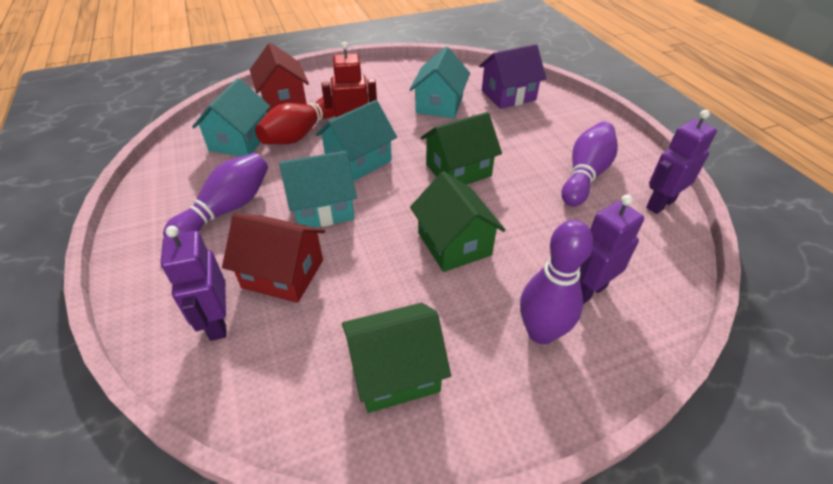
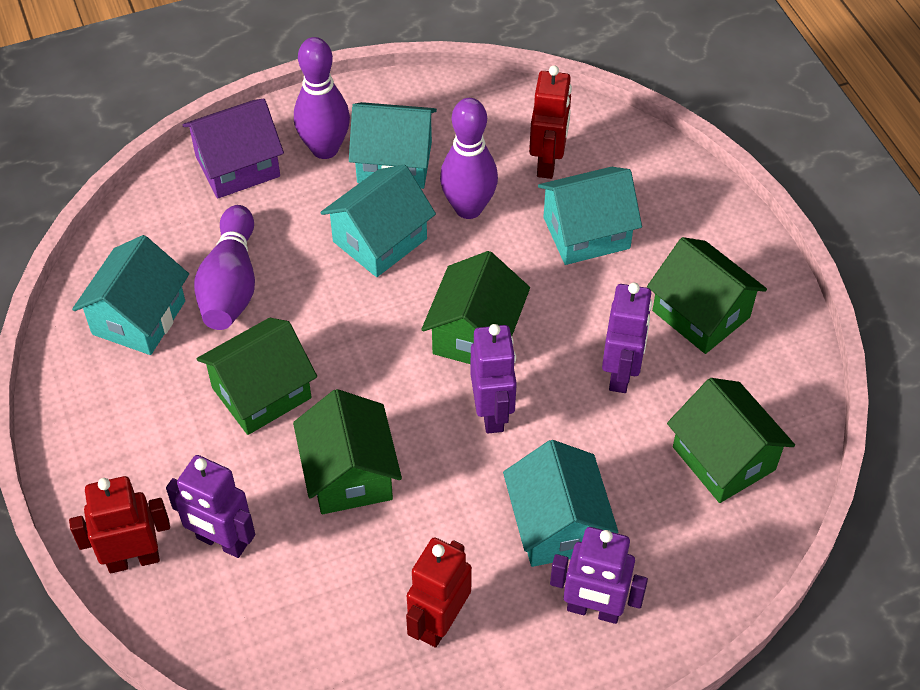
green house: [342,303,451,413] [410,171,505,272] [421,112,502,185] = 3 -> [197,318,317,435] [293,389,402,514] [421,251,530,364] [647,237,767,354] [667,378,795,503] = 5
purple robot: [160,226,227,341] [580,195,644,304] [646,110,717,214] = 3 -> [166,455,255,558] [470,324,517,434] [550,527,648,624] [602,283,652,393] = 4
red bowling pin: [255,97,335,145] = 1 -> none = 0
red house: [222,213,325,303] [250,43,309,113] = 2 -> none = 0
red robot: [322,42,377,117] = 1 -> [69,476,170,573] [406,537,472,648] [529,65,572,179] = 3
turquoise house: [192,78,270,156] [279,151,357,228] [315,100,397,181] [409,47,470,119] = 4 -> [72,235,189,355] [320,164,436,277] [349,102,437,189] [503,440,618,567] [538,167,642,265] = 5

